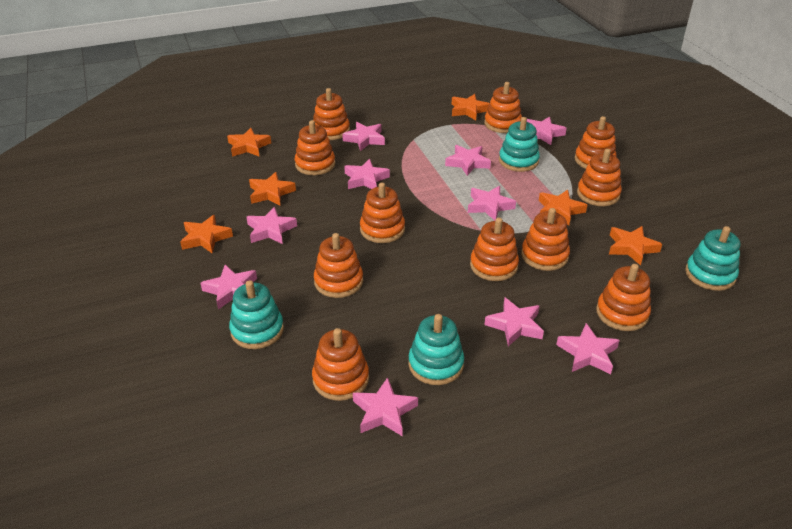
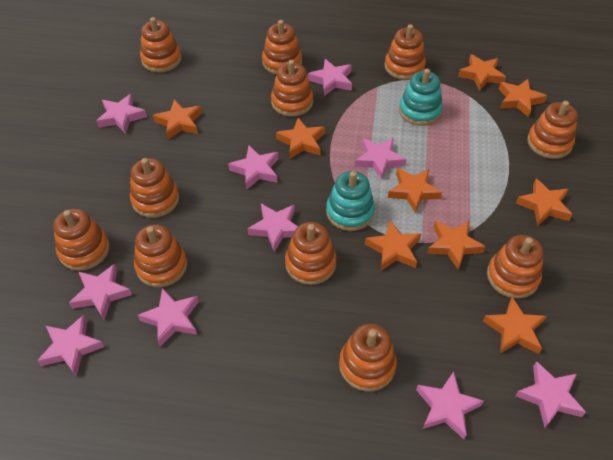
orange star: [180,215,233,254] [227,128,271,157] [249,172,296,206] [452,94,490,120] [539,190,587,225] [609,226,662,266] = 6 -> [153,99,202,140] [276,118,325,159] [365,220,421,270] [388,168,442,213] [427,221,486,270] [458,54,506,91] [483,297,546,354] [499,79,547,117] [516,179,573,226] = 9
turquoise stacking toy: [229,280,284,349] [409,314,464,385] [499,117,540,172] [685,226,740,291] = 4 -> [326,171,375,231] [399,69,443,126] = 2

